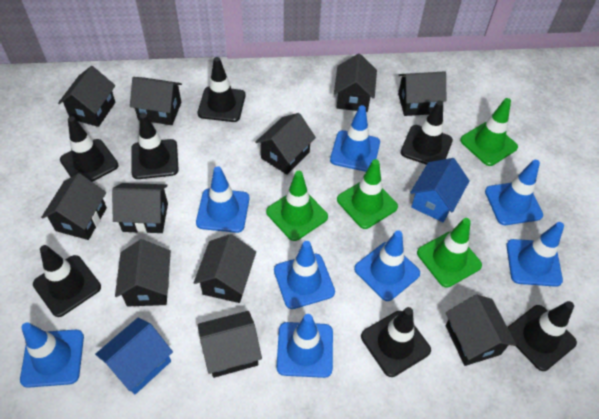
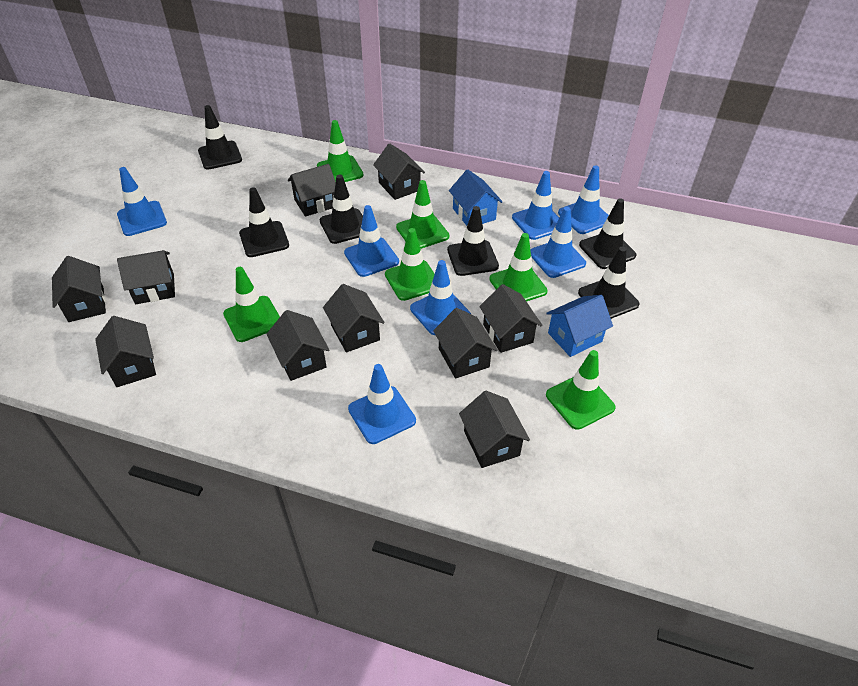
black house: [41,173,107,240] [58,66,116,127] [112,183,168,234] [115,239,171,306] [130,77,182,125] [194,234,256,303] [197,311,262,378] [255,113,316,175] [334,53,377,112] [398,71,446,116] [445,294,516,366] = 11 -> [52,256,106,322] [95,316,156,387] [117,250,175,304] [267,310,329,381] [288,164,336,217] [323,284,385,353] [373,143,425,200] [433,308,498,378] [459,391,530,468] [479,284,542,353] = 10
black traffic cone: [33,245,101,317] [60,116,119,182] [131,113,179,179] [198,57,245,122] [361,307,431,377] [401,101,453,165] [507,301,577,371] = 7 -> [198,105,242,169] [239,187,289,257] [320,175,363,244] [447,206,499,276] [578,247,639,319] [579,198,636,269] = 6
blue traffic cone: [20,323,84,388] [196,166,249,233] [274,241,335,309] [277,314,333,378] [330,105,380,172] [354,230,420,301] [485,160,543,225] [506,222,564,287] = 8 -> [117,167,167,236] [344,205,399,277] [348,364,416,444] [410,260,471,335] [512,171,559,240] [530,207,586,278] [558,165,609,234] = 7
green traffic cone: [266,171,328,241] [337,159,398,229] [417,218,482,288] [460,98,518,166] = 4 -> [223,267,280,342] [317,120,364,182] [385,228,435,301] [396,180,449,249] [489,233,547,302] [546,350,616,430] = 6

